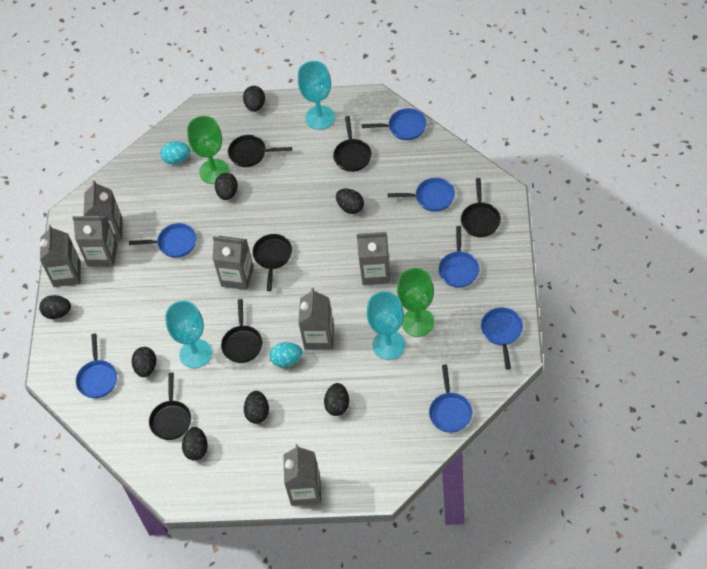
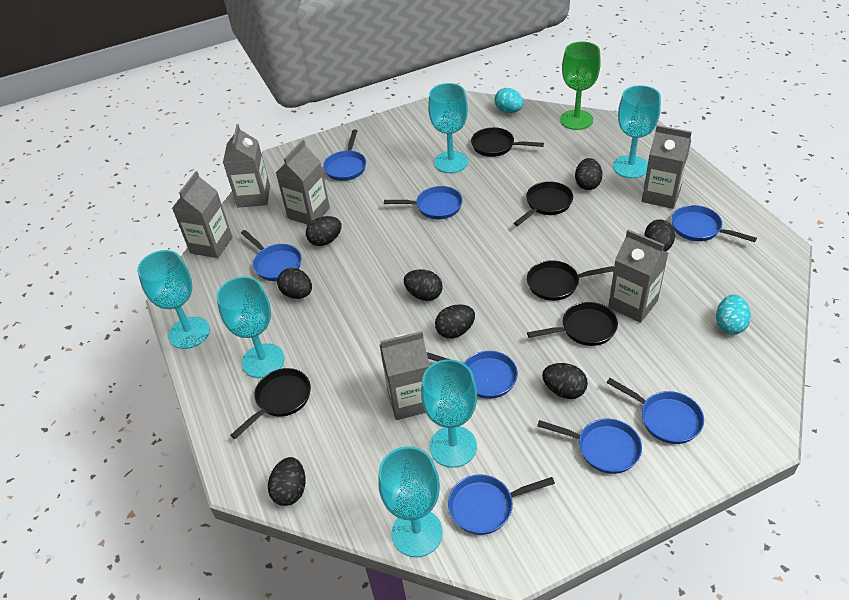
black pan: [149,373,191,440] [221,299,262,363] [228,135,292,167] [252,234,292,291] [333,116,372,172] [461,178,501,237] = 6 -> [231,368,311,439] [471,127,544,157] [514,181,573,226] [527,260,614,301] [527,302,618,346] = 5
blue pan: [76,334,117,398] [129,223,197,258] [362,108,427,140] [388,178,455,212] [429,365,472,433] [438,226,480,288] [481,308,523,370] = 7 -> [241,230,302,281] [323,129,366,181] [384,186,463,219] [427,351,518,399] [448,474,555,535] [537,419,642,474] [606,378,704,444] [671,205,757,242] = 8
green goblet: [187,116,229,184] [397,268,434,337] = 2 -> [560,41,601,130] = 1
grey carton: [40,225,81,287] [72,216,117,267] [84,180,123,241] [213,236,254,290] [283,444,321,506] [298,288,334,350] [357,232,390,285] = 7 -> [172,171,232,258] [223,124,270,208] [276,140,330,225] [380,331,430,420] [608,229,668,323] [642,125,692,209] = 6
turquoise goblet: [165,301,212,368] [298,61,335,130] [367,291,405,360] = 3 -> [137,250,210,349] [217,277,284,378] [378,446,443,557] [421,359,477,468] [428,83,468,173] [613,85,661,178] = 6

